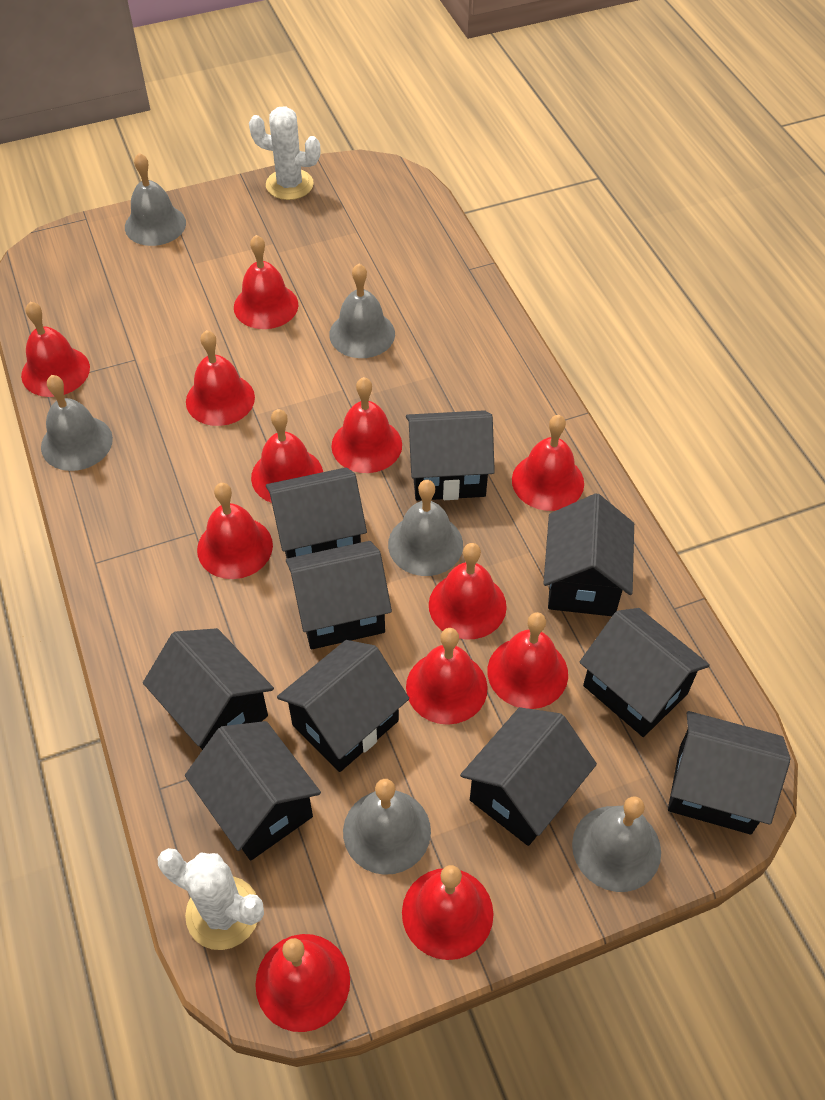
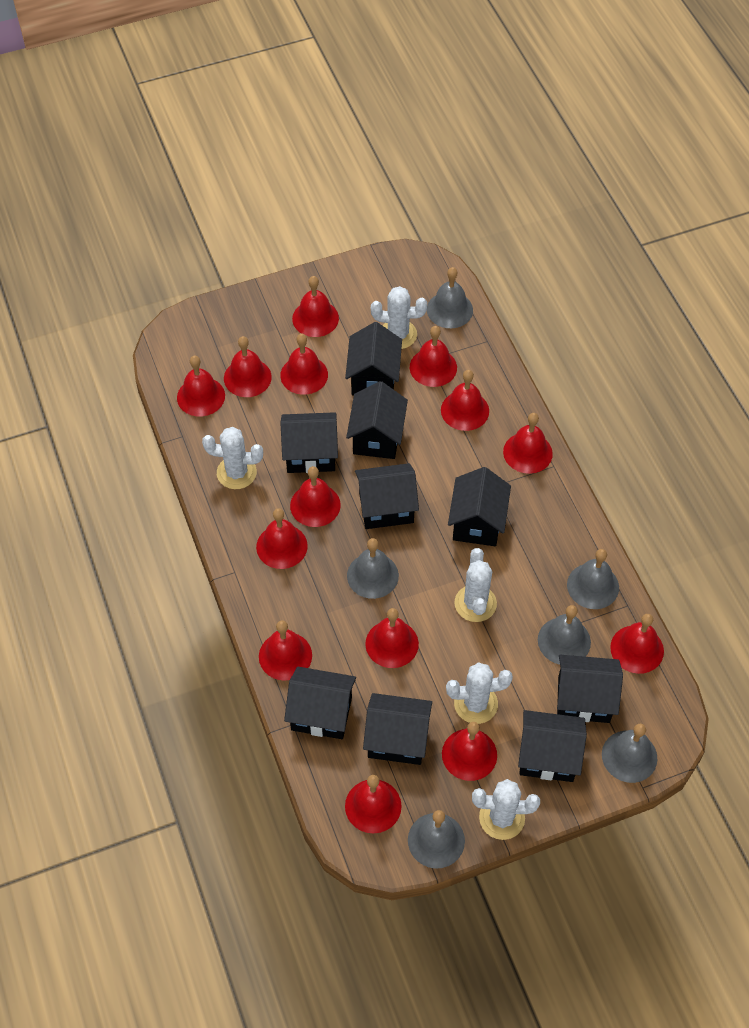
black house: [143,628,274,750] [185,721,321,860] [266,467,367,558] [277,640,409,772] [286,541,392,649] [406,410,495,501] [460,707,597,846] [543,493,634,616] [579,608,710,737] [668,711,790,834] = 10 -> [280,412,338,473] [284,667,356,739] [345,322,402,395] [346,381,408,459] [355,463,419,529] [363,693,432,765] [448,467,511,546] [518,710,587,782] [557,655,623,723] = 9
red bell: [21,302,90,397] [186,330,255,426] [197,483,273,579] [234,235,298,329] [251,409,323,503] [255,934,350,1032] [331,377,402,473] [402,865,494,960] [406,628,488,725] [429,543,507,640] [488,612,568,709] [512,415,584,511] = 12 -> [177,356,225,416] [224,336,272,397] [256,508,308,569] [259,621,312,681] [280,334,328,395] [290,466,341,527] [292,276,339,337] [345,775,402,834] [365,608,419,668] [410,326,457,387] [441,370,489,431] [442,722,497,781] [503,413,553,474] [610,614,664,674] = 14
white cactus: [158,848,264,950] [249,106,321,200] = 2 -> [202,427,263,489] [371,286,427,349] [446,662,513,724] [454,548,497,622] [472,779,540,840] = 5

